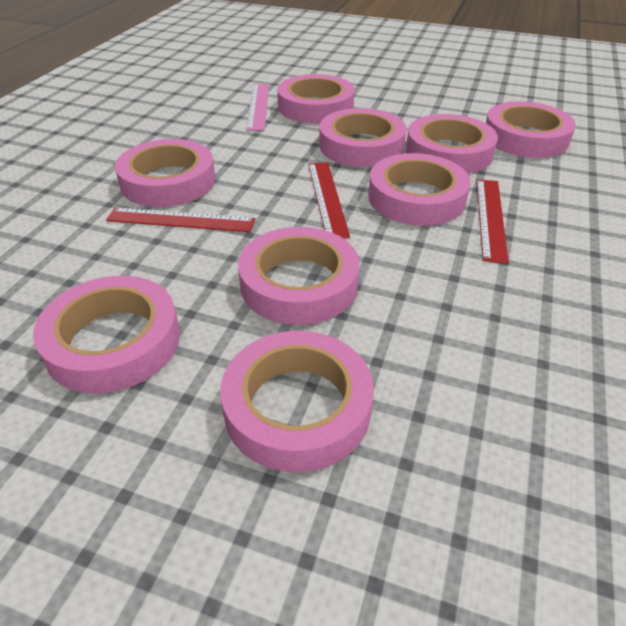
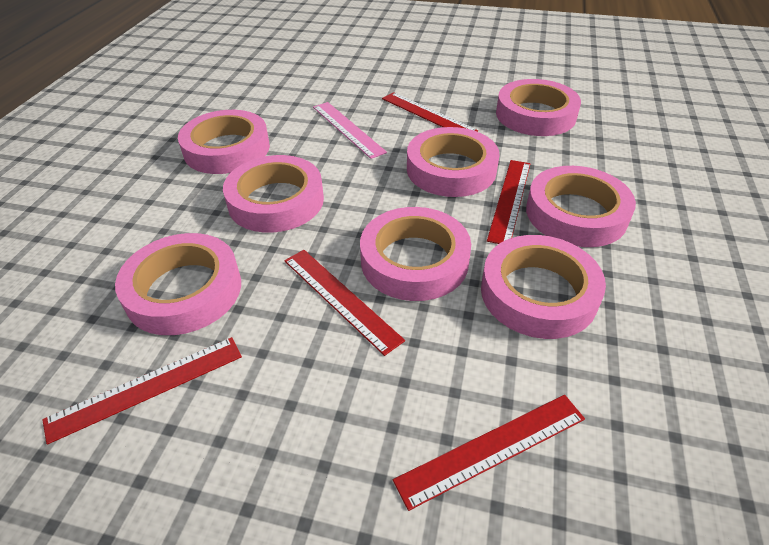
pink tape: [33,276,180,393] [115,139,215,207] [220,331,374,473] [238,227,360,325] [277,74,355,124] [319,108,407,167] [368,153,471,226] [406,114,498,173] [486,101,576,158] = 9 -> [115,233,241,335] [178,110,270,174] [223,155,324,233] [360,207,471,301] [407,127,500,197] [481,235,606,339] [496,79,581,136] [526,166,636,247] = 8
red ruler: [106,208,255,232] [308,162,350,238] [477,179,509,264] = 3 -> [42,337,242,445] [284,250,405,356] [382,92,478,132] [393,395,585,511] [487,160,530,244] = 5

